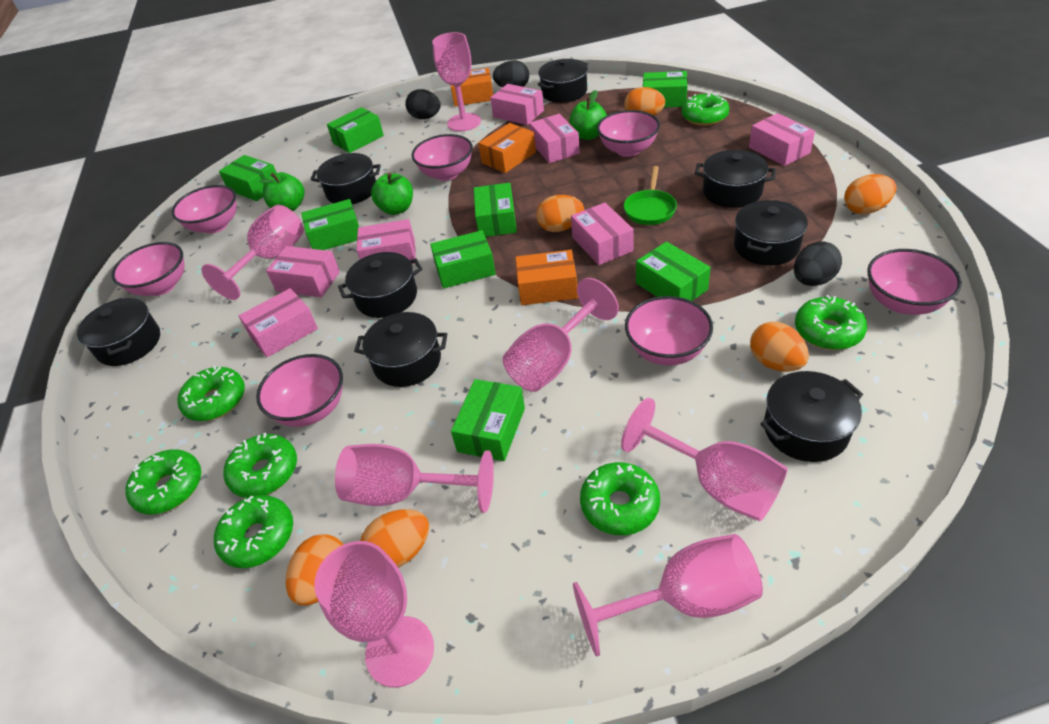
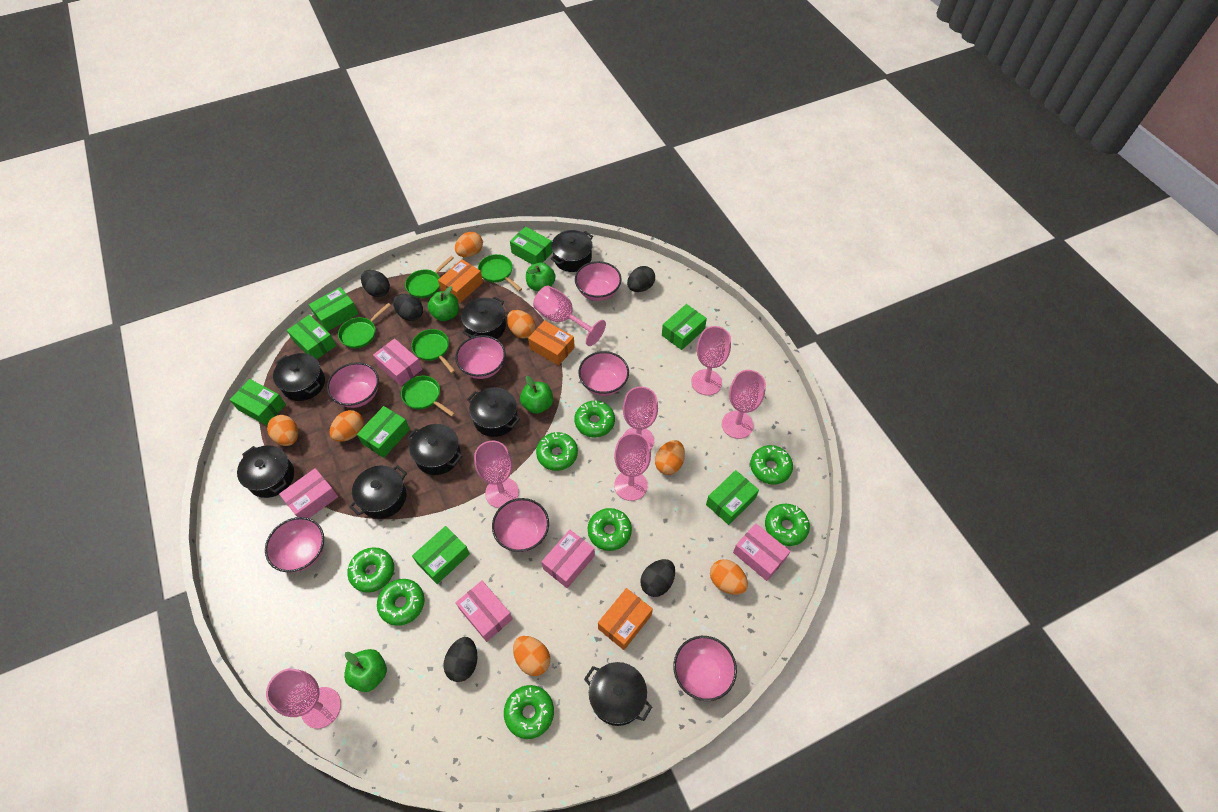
black egg: [405,89,441,119] [493,60,529,88] [794,241,842,286] = 3 -> [361,270,390,297] [393,294,423,321] [443,637,477,682] [627,266,655,292] [640,559,675,597] = 5
green apple: [259,172,305,211] [371,173,413,215] [569,90,607,140] = 3 -> [344,649,387,692] [428,286,459,321] [520,376,553,414] [526,262,556,291] = 4
green donut: [125,449,201,514] [177,366,245,421] [214,495,293,568] [224,433,297,498] [580,462,660,535] [682,93,729,126] [795,295,867,350] = 7 -> [347,547,394,593] [377,579,425,626] [504,685,554,739] [536,432,578,471] [574,400,615,438] [588,508,632,551] [750,445,793,485] [765,504,810,546] = 8
green pan: [624,166,677,225] = 1 -> [338,303,391,348] [401,376,455,417] [405,256,454,298] [412,329,455,373] [478,254,522,291] = 5
orange egg: [286,534,344,605] [360,509,429,568] [536,195,584,232] [624,87,665,116] [750,322,809,372] [844,174,896,215] = 6 -> [267,415,298,446] [330,410,364,442] [455,232,483,257] [507,310,536,339] [513,636,550,676] [655,440,685,475] [710,559,748,595] = 7
pink box: [239,288,318,357] [266,246,340,297] [357,219,416,264] [490,84,544,125] [529,114,580,163] [571,203,634,265] [749,113,815,166] = 7 -> [279,468,338,518] [373,338,422,386] [456,581,512,642] [542,530,595,588] [733,523,790,581] = 5

